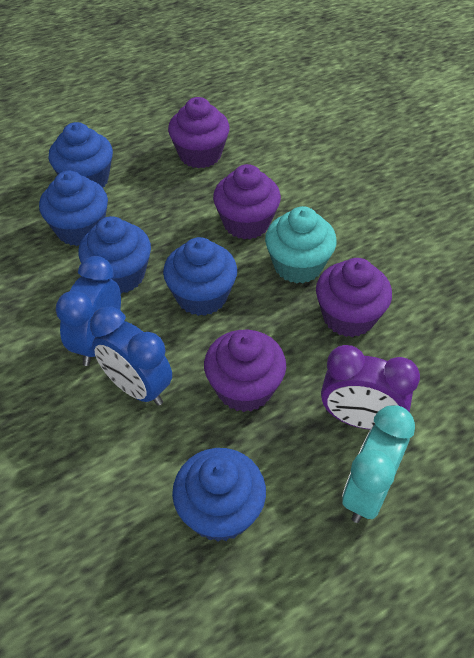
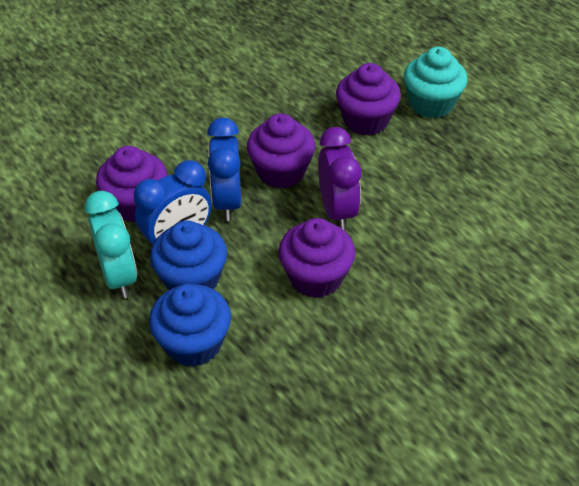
blue cupcake: [39,171,108,246] [48,122,113,187] [79,216,151,293] [163,237,237,316] [172,448,266,542] = 5 -> [149,284,231,367] [150,220,227,290] = 2

